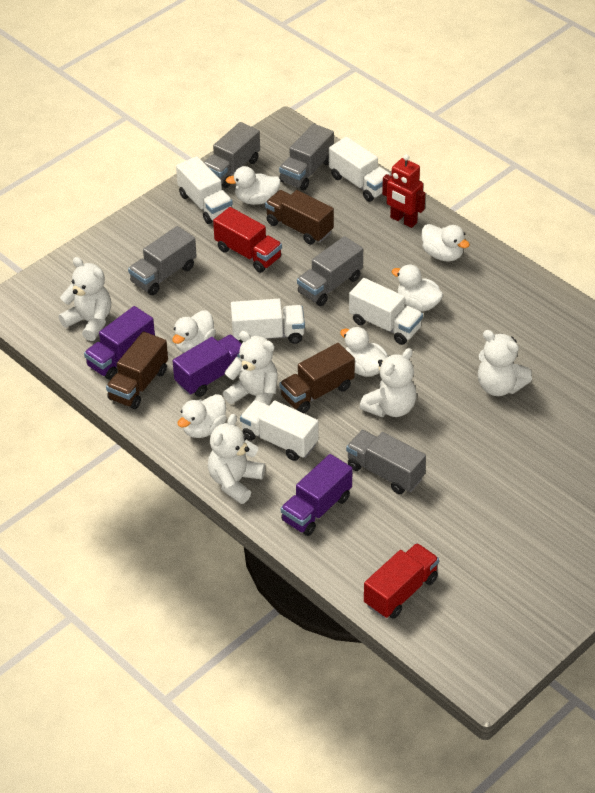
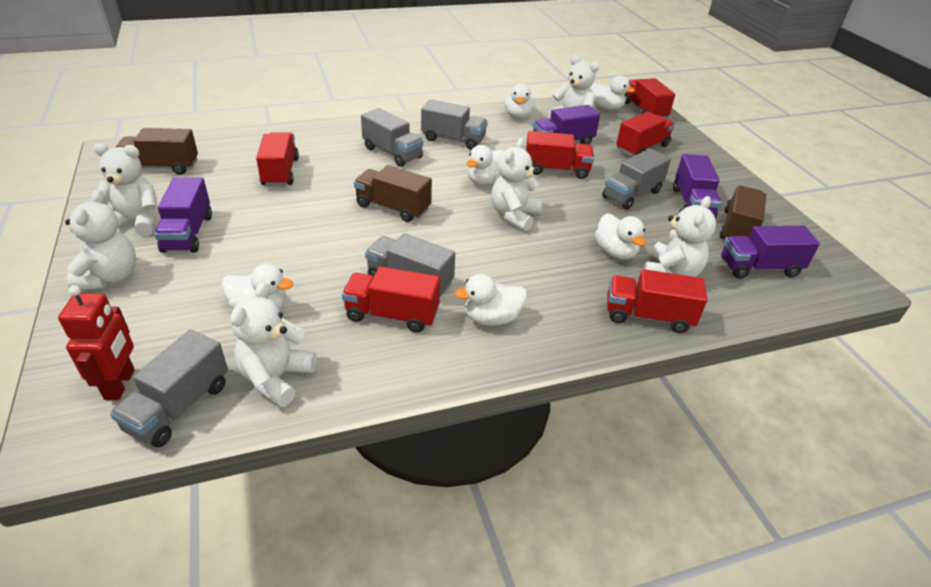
purple truck: [84,306,155,380] [173,335,242,397] [281,454,352,536] = 3 -> [154,177,212,253] [533,105,600,144] [673,154,721,219] [721,226,820,279] = 4
red truck: [213,207,282,273] [364,543,439,619] = 2 -> [256,132,299,186] [342,266,440,333] [526,131,594,179] [607,269,707,333] [616,112,675,156] [624,78,675,118] = 6
white teddy bear: [59,257,111,341] [208,414,265,504] [223,331,278,405] [360,348,417,417] [478,330,532,396] = 5 -> [65,190,136,290] [93,143,157,236] [230,282,317,407] [491,138,543,231] [548,55,599,119] [644,196,716,277] = 6
white truck: [176,156,233,224] [231,299,305,344] [240,400,318,461] [329,137,391,202] [349,278,423,345] = 5 -> none = 0

